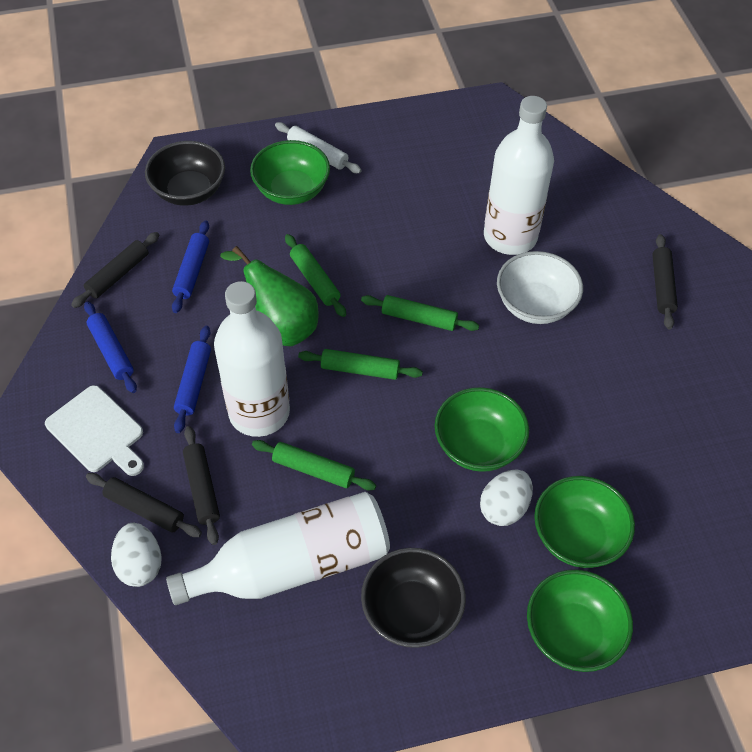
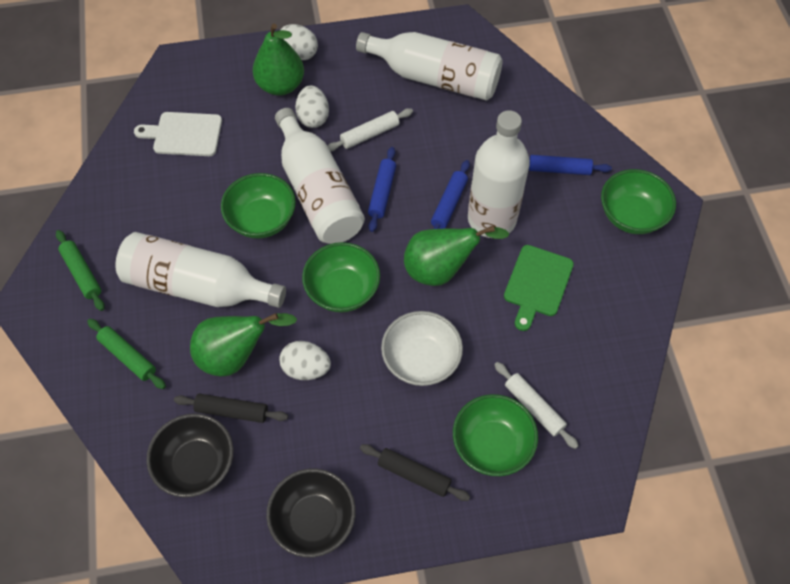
black rolling pin: [71,232,159,308] [86,473,202,537] [183,426,220,545] [652,234,678,329] = 4 -> [174,394,288,423] [360,444,470,501] = 2
green cutting board: none = 0 -> [504,245,574,331] = 1
green pear: [220,246,319,346] = 1 -> [190,313,297,376] [253,24,304,96] [404,225,509,286] = 3
green rolling pin: [252,440,376,491] [285,234,346,317] [298,349,423,380] [361,295,479,331] = 4 -> [56,230,105,311] [87,319,166,389] = 2
white bottle: [166,492,390,605] [214,281,290,437] [484,96,554,255] = 3 -> [115,232,286,308] [275,108,365,244] [356,32,503,101] [468,110,530,238] = 4
white egg: [111,523,162,587] [480,469,533,526] = 2 -> [279,341,331,380] [280,24,318,60] [295,86,329,128] = 3
white rolling pin: [275,122,362,173] = 1 -> [327,108,413,152] [494,362,578,449] = 2

